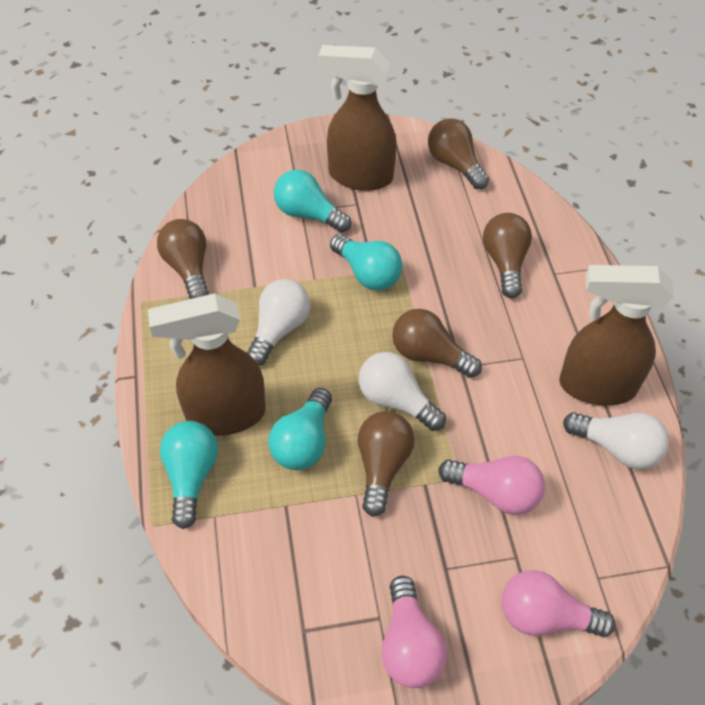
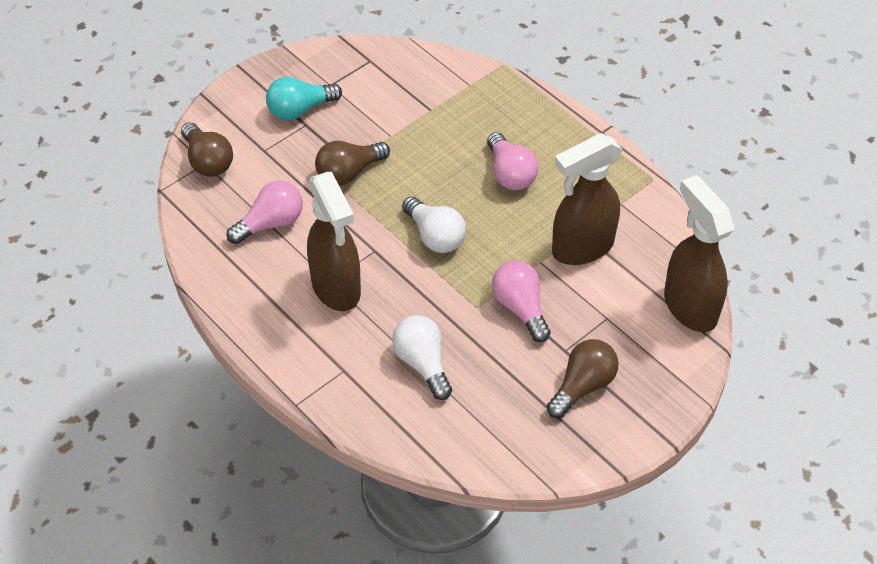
brown light bulb: [157,219,209,299] [358,411,415,517] [392,309,482,378] [428,118,489,189] [483,213,532,298] = 5 -> [181,122,233,177] [315,141,390,186] [547,339,619,418] = 3
turquoise light bulb: [160,421,218,529] [268,388,332,470] [274,170,351,233] [330,234,403,291] = 4 -> [266,77,342,120] = 1
white light bulb: [246,279,310,366] [359,352,446,431] [563,412,669,470] = 3 -> [392,315,452,400] [402,196,466,253] = 2

